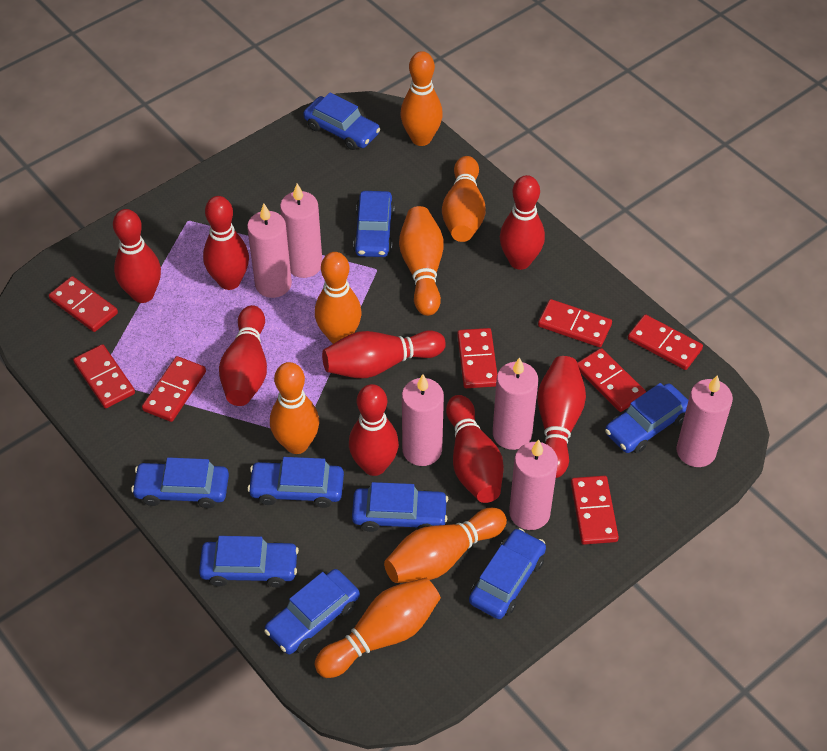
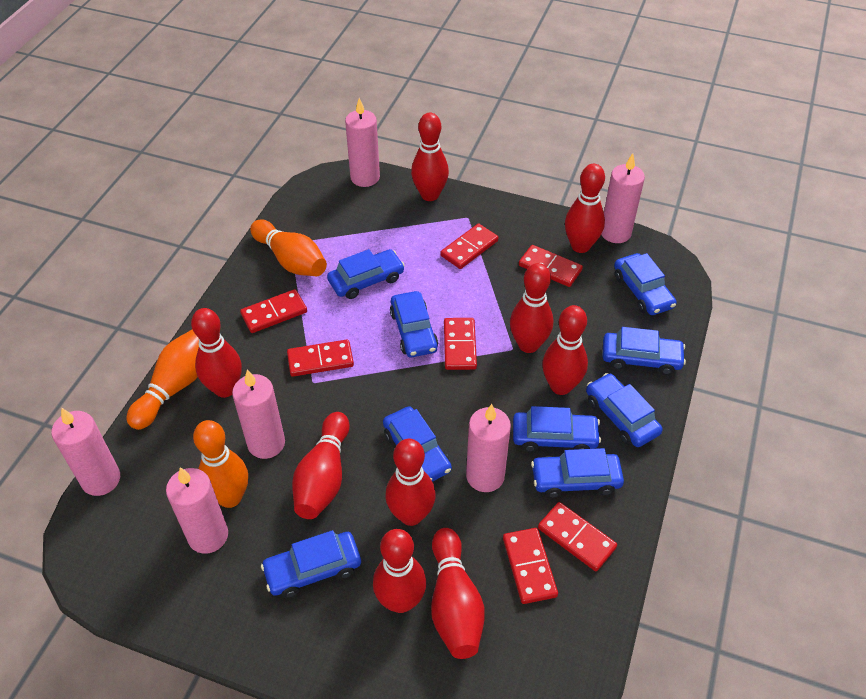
orange bowling pin: [270,362,319,454] [314,578,441,678] [315,252,362,344] [384,508,507,583] [399,206,444,316] [400,51,443,146] [442,156,486,242] = 7 -> [127,330,199,430] [193,420,248,508] [250,219,327,276] = 3
red bowling pin: [113,209,161,303] [203,196,249,290] [219,305,267,406] [322,330,446,378] [349,384,399,476] [446,395,504,503] [500,175,545,270] [537,356,586,478] = 8 -> [191,308,242,398] [292,412,350,519] [373,529,426,613] [386,439,435,526] [411,113,449,201] [431,528,485,659] [510,263,553,353] [542,305,588,395] [565,164,605,253] = 9
red domino: [49,276,118,332] [73,344,135,408] [142,356,206,422] [457,328,497,388] [538,299,612,347] [571,476,619,545] [577,348,646,412] [628,314,703,370] = 8 -> [240,289,307,333] [287,339,354,377] [440,224,498,269] [444,318,477,370] [503,528,558,604] [519,245,583,287] [538,502,617,571] = 7

